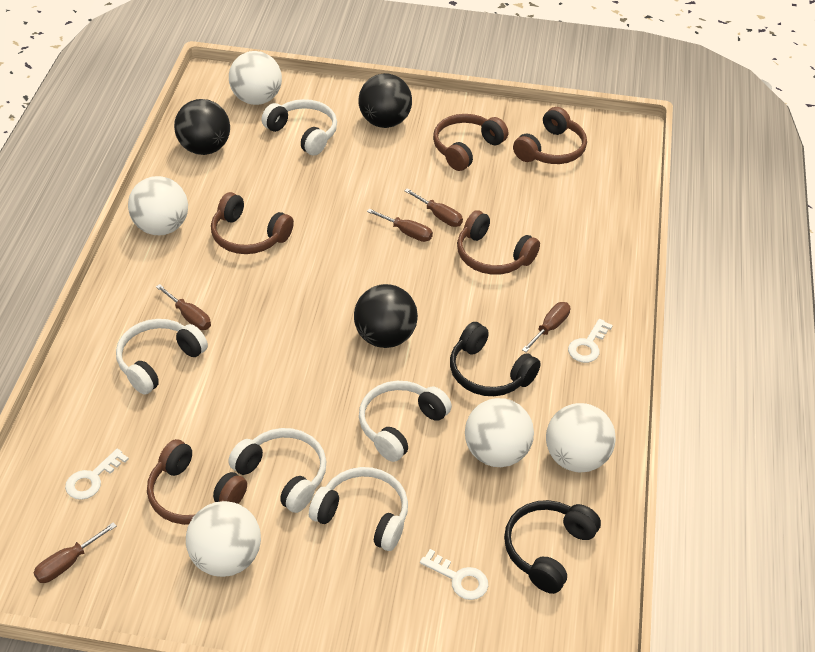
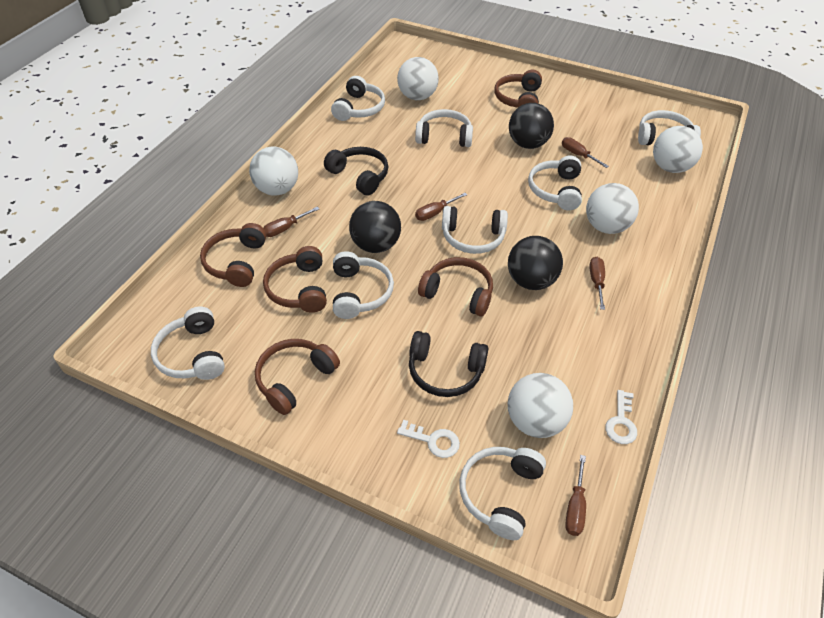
white headphones: [116,319,208,395] [228,428,327,513] [262,99,337,156] [309,467,408,551] [359,381,452,462] = 5 -> [151,307,225,380] [331,76,385,121] [333,251,394,319] [415,109,473,147] [442,206,508,254] [459,447,546,540] [528,156,582,210] [638,110,701,145] = 8
white key: [65,449,129,500] [420,549,488,600] [568,319,613,363] = 3 -> [397,420,460,458] [605,390,637,444] = 2

